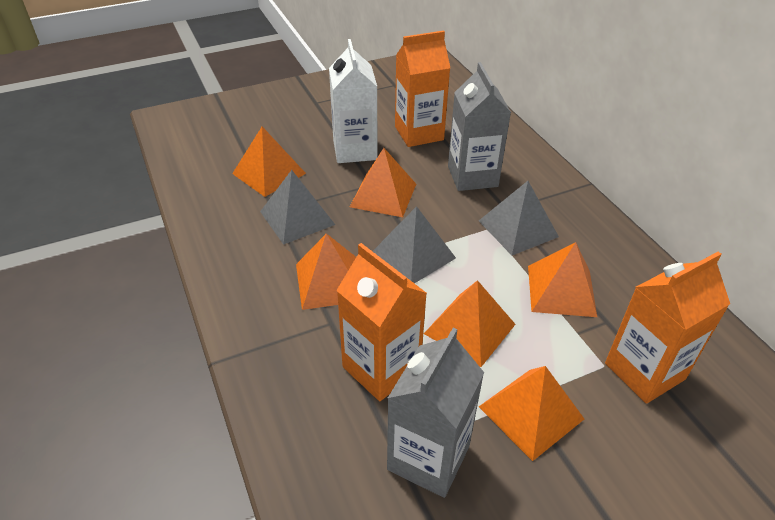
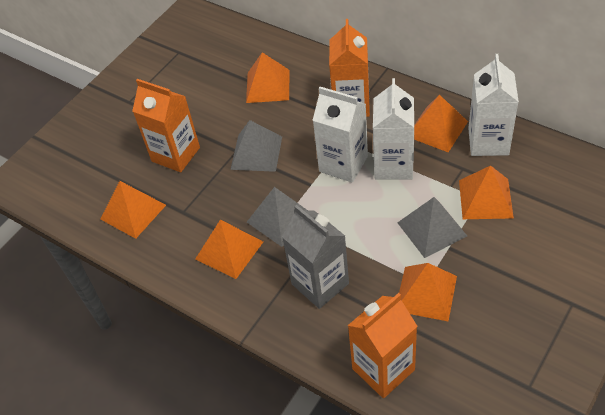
grey carton: [387,328,484,498] [448,62,511,191] = 2 -> [282,205,349,309] = 1
white carton: [329,39,377,163] = 1 -> [313,87,368,183] [373,78,414,180] [468,54,519,156] = 3

